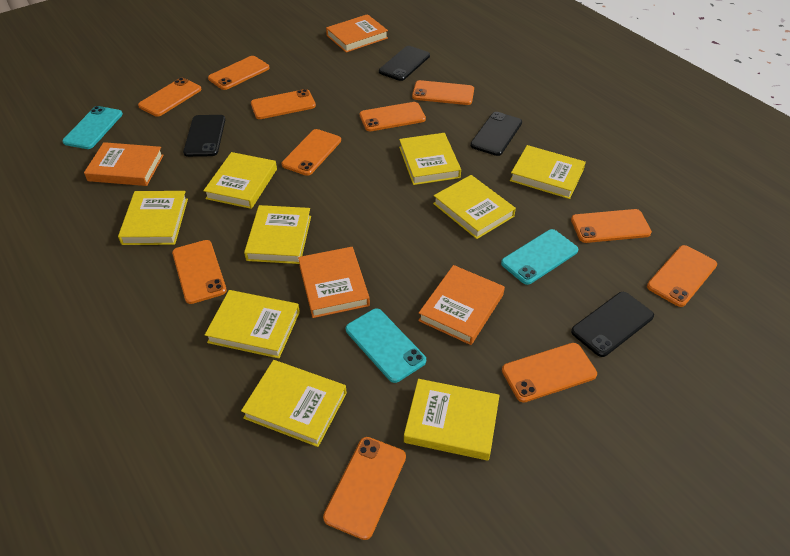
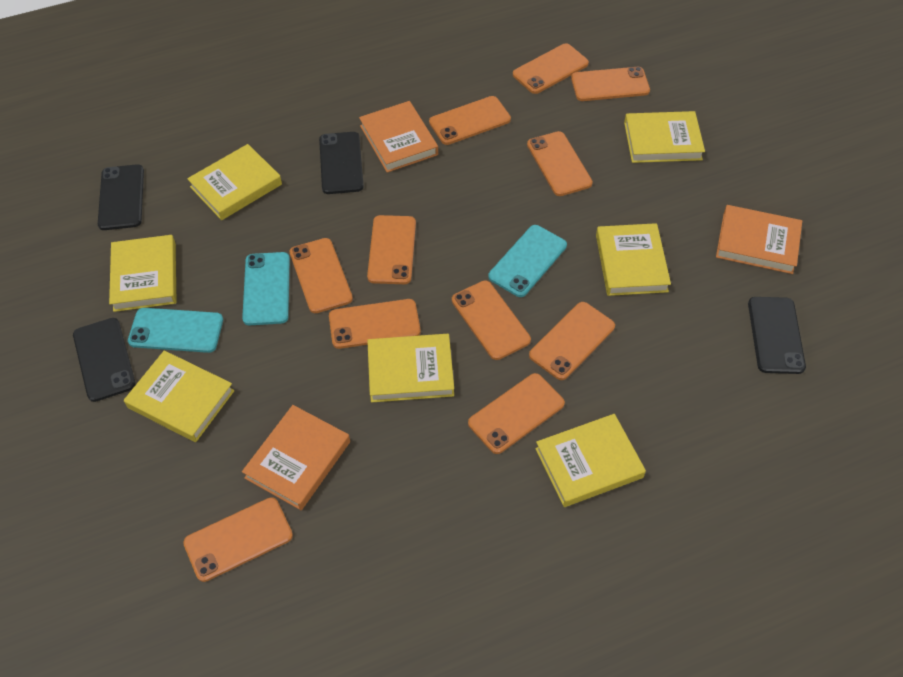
orange book: [84,142,164,186] [298,247,370,318] [326,14,388,53] [418,265,505,345] = 4 -> [242,405,350,510] [359,101,438,173] [716,205,802,274] = 3
yellow book: [118,191,188,245] [203,152,277,209] [205,290,300,359] [241,360,347,447] [244,205,311,264] [399,133,461,185] [404,379,500,461] [433,175,516,239] [510,145,586,199] = 9 -> [109,235,176,312] [124,350,235,442] [187,144,282,220] [367,334,454,402] [535,414,646,507] [596,223,671,296] [624,111,705,163] = 7

